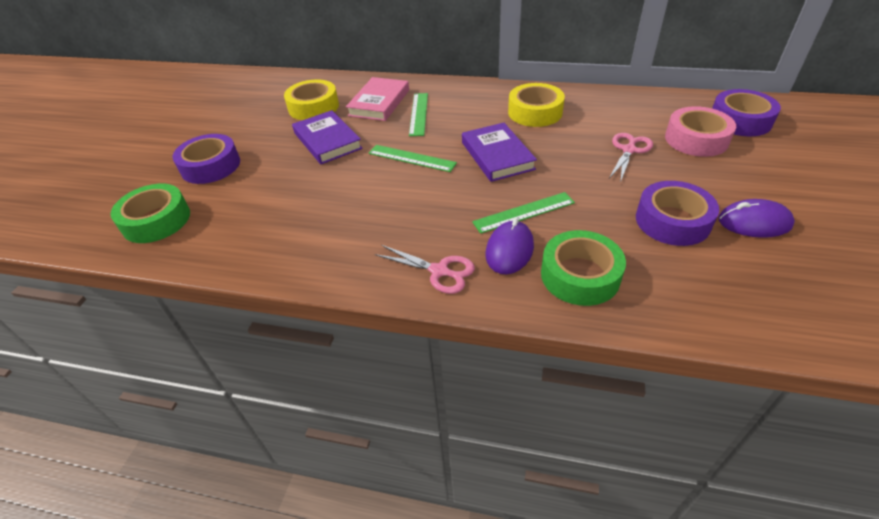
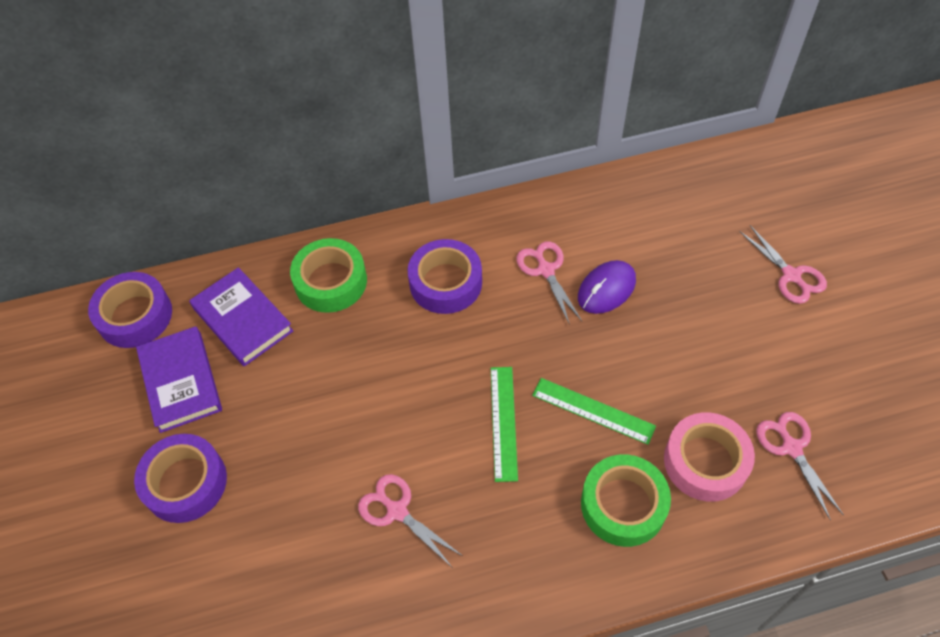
green ruler: [369,145,457,172] [409,93,428,136] [472,192,575,234] = 3 -> [491,367,518,482] [532,378,656,445] = 2
pink book: [346,77,409,121] = 1 -> none = 0
pink scissors: [375,245,475,294] [609,133,653,183] = 2 -> [358,474,463,567] [516,241,582,325] [739,225,827,304] [756,412,844,521] = 4
purple mouse: [485,218,534,274] [718,199,795,238] = 2 -> [578,260,636,314] = 1
yellow tape: [284,79,339,120] [508,83,565,127] = 2 -> none = 0

